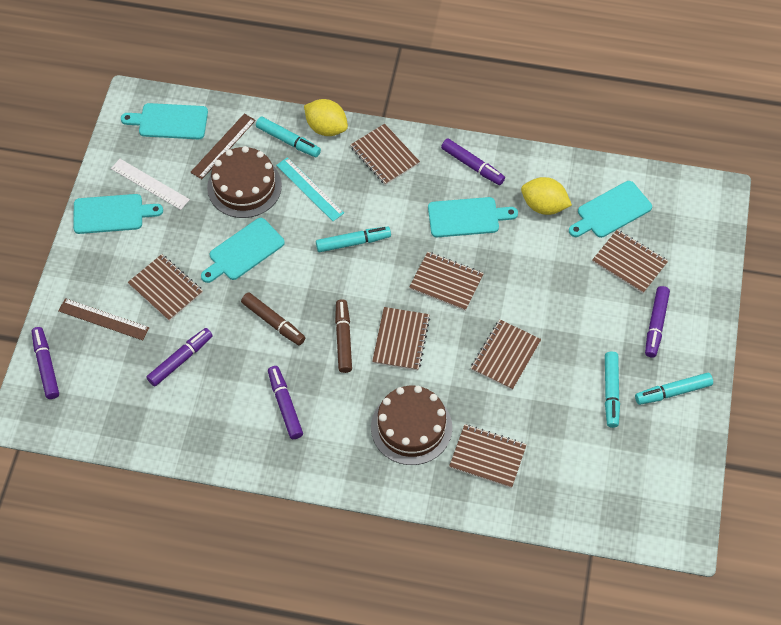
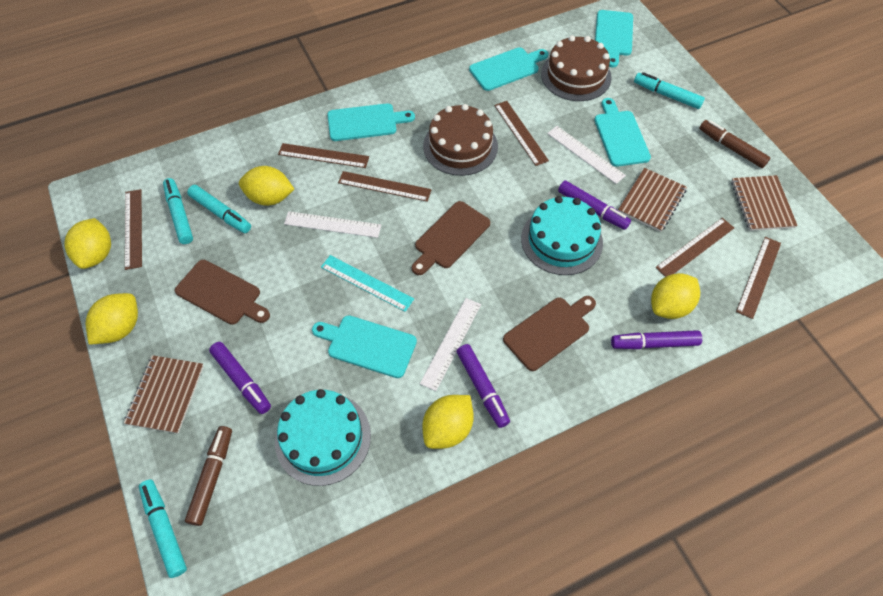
brown cutting board: none = 0 -> [175,260,270,325] [412,201,490,275] [503,296,596,371] = 3
brown notebook: [128,254,203,321] [350,124,420,185] [372,307,430,371] [409,252,484,311] [449,424,527,488] [471,319,541,390] [592,230,668,293] = 7 -> [124,355,204,434] [618,168,687,232] [731,175,798,231] = 3
brown ruler: [58,298,149,340] [190,114,256,179] = 2 -> [125,189,142,270] [278,143,369,168] [338,171,432,202] [494,101,549,166] [655,218,734,277] [736,237,781,319] = 6
purple marker: [32,327,59,399] [146,328,213,386] [268,366,303,439] [441,138,505,185] [645,286,670,358] = 5 -> [209,342,271,414] [456,344,510,428] [558,180,631,230] [611,330,702,349] = 4
turquoise cake: none = 0 -> [275,389,371,486] [521,196,603,275] = 2
white ruler: [111,159,190,210] = 1 -> [284,211,381,238] [420,298,481,391] [547,126,626,184] = 3
yellow lemon: [304,99,348,136] [521,177,572,215] = 2 -> [64,218,111,269] [86,293,138,345] [239,166,294,206] [422,395,474,449] [651,273,700,319] = 5

